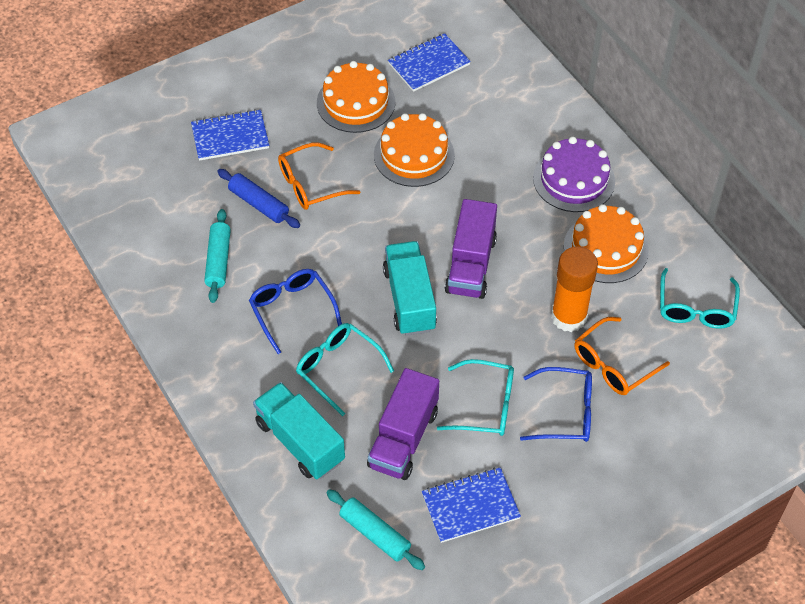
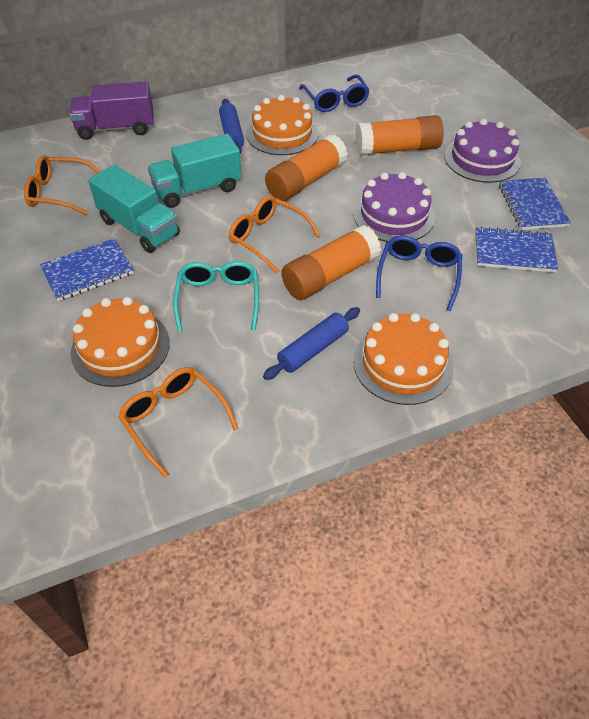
blue rolling pin: [217,169,300,228] = 1 -> [219,99,244,154] [263,307,360,380] = 2
orange glasses: [278,143,360,210] [574,317,670,395] = 2 -> [24,155,101,215] [118,367,239,478] [229,195,321,273] = 3
orange glue stick: [551,246,598,332] = 1 -> [265,134,348,201] [281,225,381,300] [355,115,444,156] = 3
purple cake: [533,136,615,212] = 1 -> [353,172,435,242] [444,119,521,183] = 2
purple truck: [367,368,439,480] [445,199,497,299] = 2 -> [69,81,154,140] = 1
turquoise glasses: [296,323,394,416] [437,359,514,436] [660,268,740,329] = 3 -> [173,261,259,332] = 1
turquoise rolling pin: [204,209,231,303] [326,489,425,570] = 2 -> none = 0

